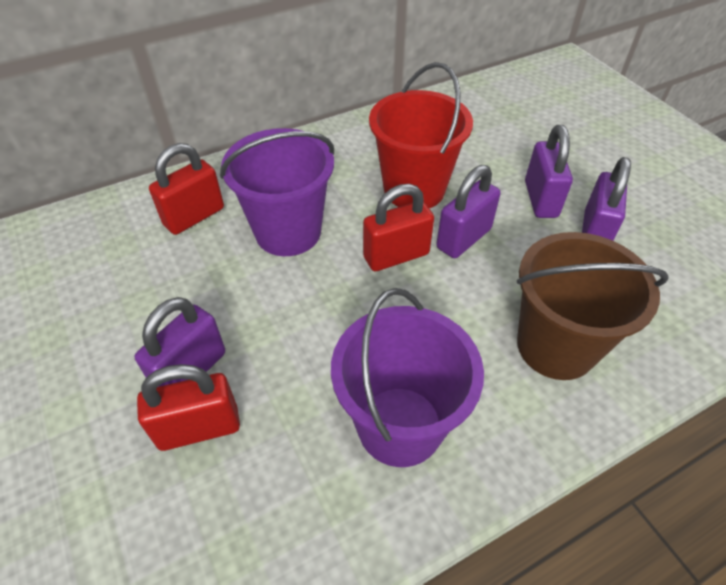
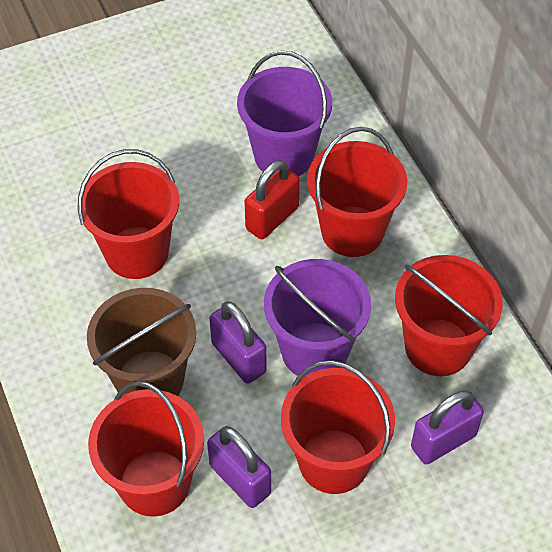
purple padlock: [134,297,225,387] [436,165,500,258] [525,125,573,218] [582,157,631,241] = 4 -> [207,426,271,508] [209,301,267,384] [411,390,484,465] = 3
red bucket: [369,62,473,208] = 1 -> [78,149,179,279] [88,381,204,517] [281,360,395,494] [307,127,407,257] [395,255,503,376] = 5
red padlock: [137,364,240,451] [149,143,224,235] [363,184,434,271] = 3 -> [245,160,300,239] = 1

